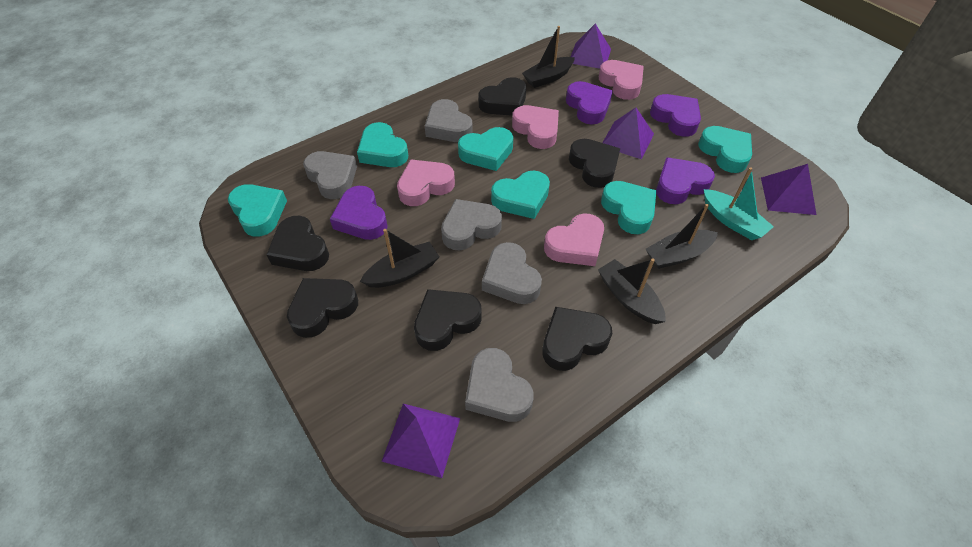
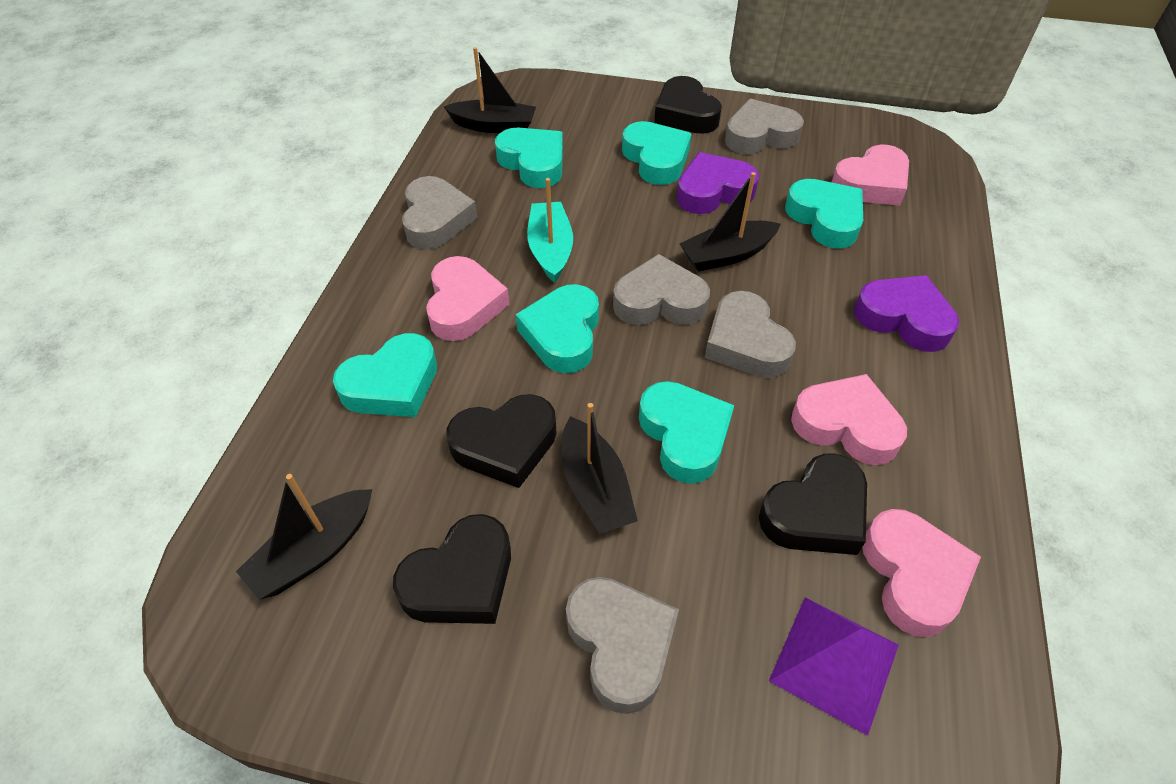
black heart: [267,216,329,271] [287,278,358,338] [414,289,482,351] [479,77,526,116] [542,307,612,371] [569,139,620,188] = 6 -> [393,514,511,624] [446,394,557,488] [654,76,722,134] [759,454,867,555] = 4
purple heart: [330,186,388,240] [566,81,613,124] [650,94,701,137] [656,157,715,204] = 4 -> [677,152,759,214] [854,275,959,352] = 2
purple pyramid: [381,404,460,478] [571,24,611,69] [602,108,654,159] [761,164,816,215] = 4 -> [769,597,899,736] = 1

